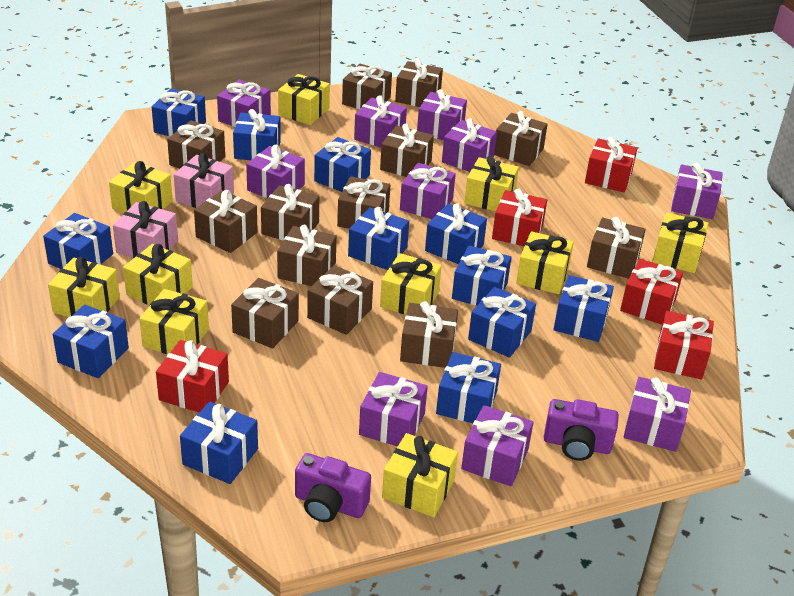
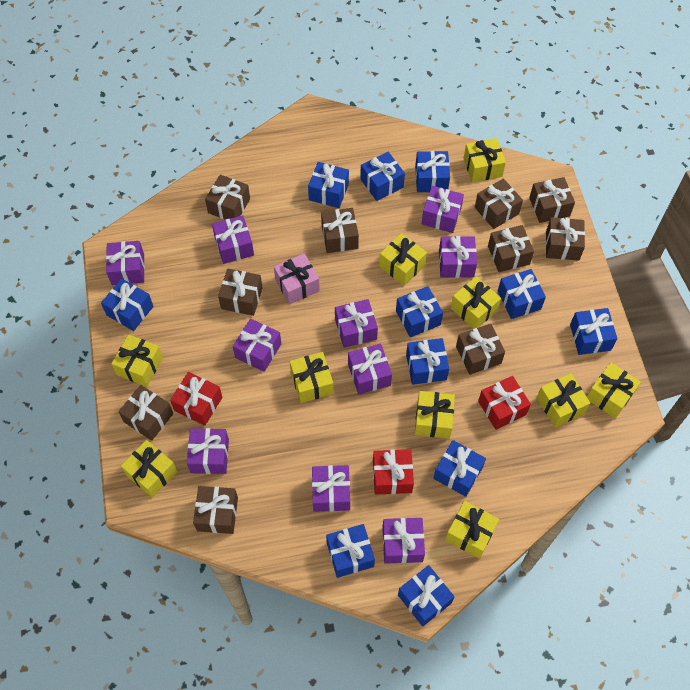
blue gift: [43,213,113,269] [53,304,129,378] [152,89,206,137] [180,401,258,484] [233,109,281,160] [314,137,371,192] [348,207,409,270] [425,203,487,264] [436,352,501,423] [452,246,511,306] [468,287,536,358] [553,275,614,342] = 12 -> [101,278,154,331] [308,162,349,208] [326,524,375,578] [360,152,405,201] [396,286,443,337] [398,565,455,627] [406,338,449,385] [415,151,450,192] [433,440,486,497] [498,269,546,319] [570,308,617,355] = 11
brown gift: [167,120,225,169] [194,190,258,253] [231,278,299,349] [261,184,319,241] [277,225,337,286] [307,265,373,335] [337,176,390,229] [342,64,392,110] [380,124,434,177] [395,58,443,107] [400,301,458,368] [494,111,548,166] [587,217,646,279] = 13 -> [118,385,173,441] [193,486,238,534] [205,175,250,220] [218,269,262,316] [321,208,359,253] [456,324,505,375] [475,179,523,229] [488,225,534,272] [529,177,575,223] [546,217,585,261] = 10
pink gift: [113,201,178,258] [174,153,234,208] = 2 -> [274,253,320,305] = 1
purple camera: [295,453,371,522] [544,399,619,461] = 2 -> none = 0
red gift: [156,340,229,413] [492,188,547,246] [585,137,637,192] [620,259,683,325] [654,311,714,380] = 5 -> [170,372,223,426] [373,449,414,495] [478,376,531,430] = 3

